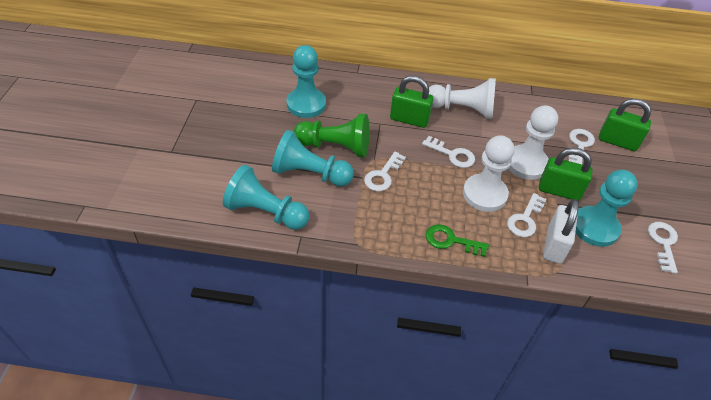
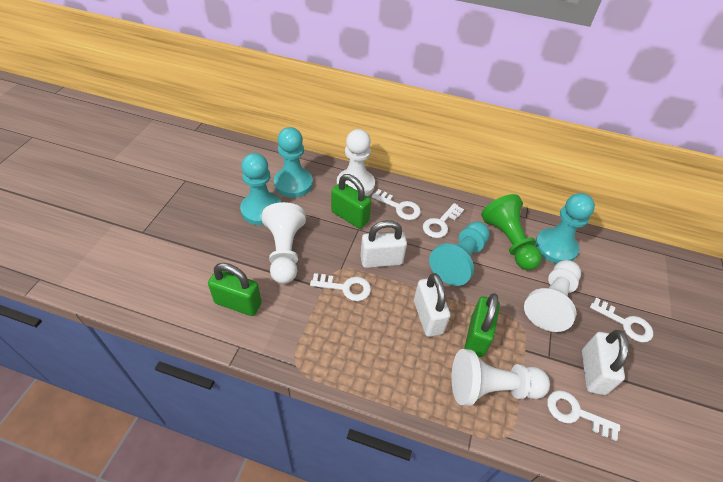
green key: [426,224,489,257] = 1 -> none = 0
white padlock: [543,199,579,264] = 1 -> [360,220,407,268] [414,273,450,337] [582,330,629,395] = 3
white pawn: [429,78,496,119] [463,135,514,212] [508,105,558,180] = 3 -> [262,202,306,284] [337,129,375,196] [451,349,550,406] [524,260,581,332] = 4

